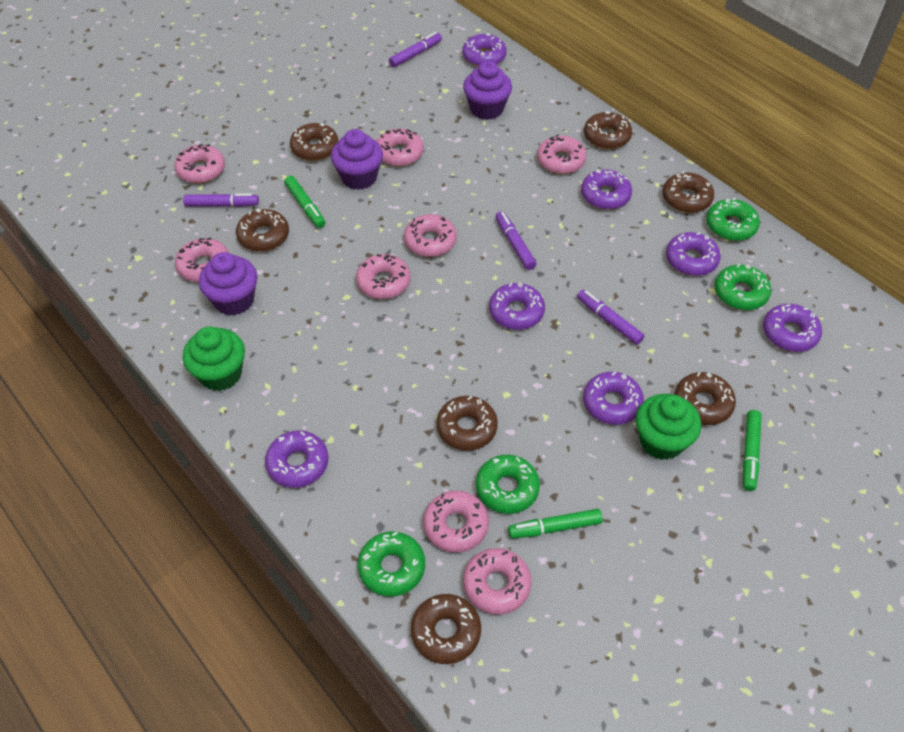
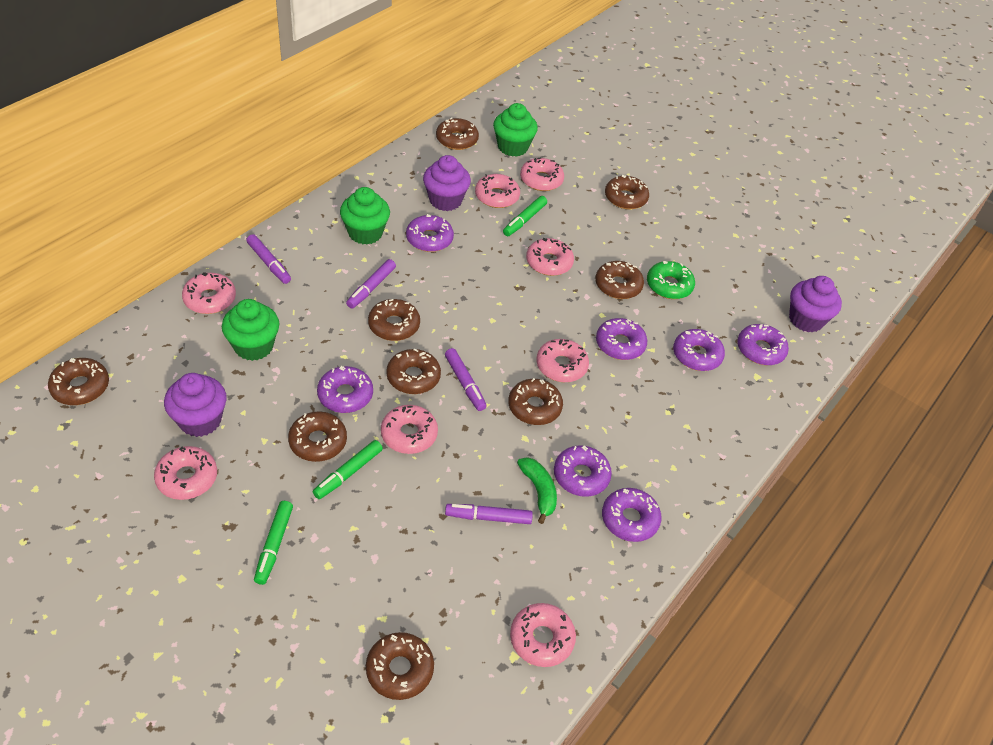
brown donut: [236,209,289,251] [290,123,339,161] [411,594,481,664] [436,396,498,451] [584,111,632,149] [663,171,714,213] [674,372,736,425] = 7 -> [48,358,109,405] [288,411,347,462] [366,632,434,700] [368,299,420,341] [386,349,441,394] [436,117,479,150] [508,378,563,425] [595,261,644,299] [605,175,649,209] = 9
green banana: none = 0 -> [517,457,557,524] = 1
green cupcake: [183,327,245,391] [636,394,701,460] = 2 -> [222,299,279,361] [340,187,390,245] [493,103,538,157] = 3
green donut: [358,531,425,597] [476,455,540,514] [706,198,760,241] [714,264,771,310] = 4 -> [647,261,695,299] = 1

